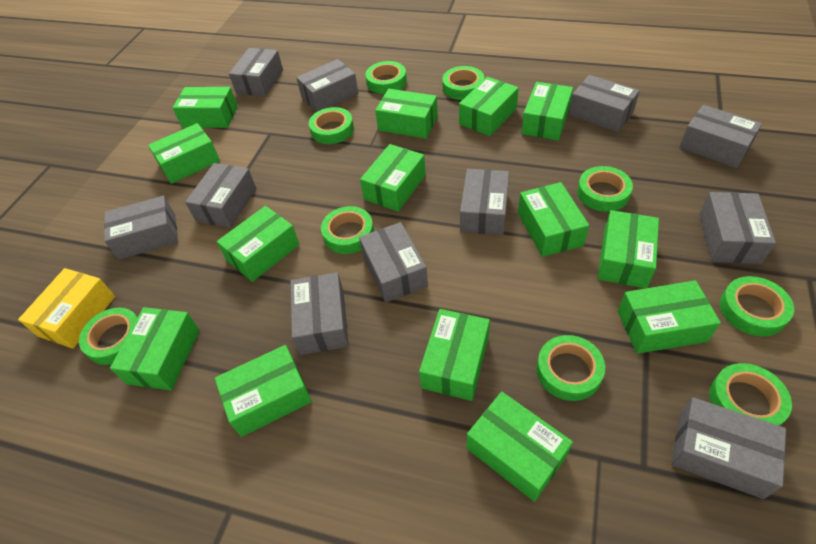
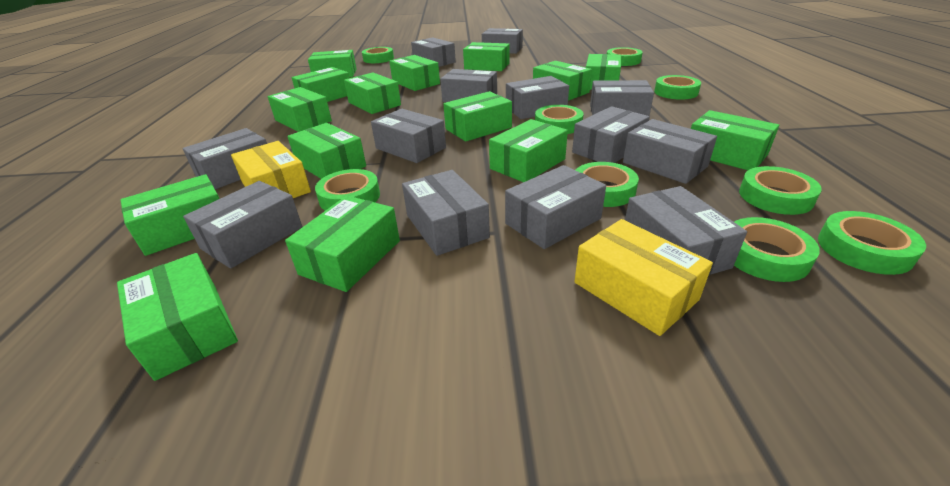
green box: [110,307,200,391] [148,123,220,184] [172,87,238,128] [215,345,312,437] [217,206,299,282] [360,144,426,212] [375,89,438,139] [419,309,490,401] [459,77,519,136] [467,392,573,502] [518,182,589,257] [521,82,573,140] [598,210,659,288] [618,280,721,354] = 14 -> [117,253,238,381] [120,174,219,256] [268,87,332,132] [285,196,400,292] [288,123,366,179] [292,67,349,102] [308,50,356,77] [344,72,401,114] [389,55,440,91] [443,91,512,141] [463,42,510,71] [489,119,568,182] [533,61,592,101] [586,54,621,90] [691,110,779,170] = 15
grey box: [104,196,178,260] [185,163,256,228] [229,48,283,96] [290,272,349,355] [296,59,358,112] [359,222,428,302] [460,169,509,235] [569,75,640,132] [671,397,786,499] [679,105,762,168] [699,192,776,264] = 11 -> [182,128,267,189] [183,181,302,269] [371,109,446,163] [402,170,490,256] [411,37,456,67] [440,69,497,102] [482,28,523,54] [505,165,606,249] [506,76,569,119] [572,106,650,163] [590,80,654,116] [623,119,717,184] [625,186,747,276] = 13
yellow box: [18,268,115,349] = 1 -> [231,141,311,198] [574,219,713,336] = 2

